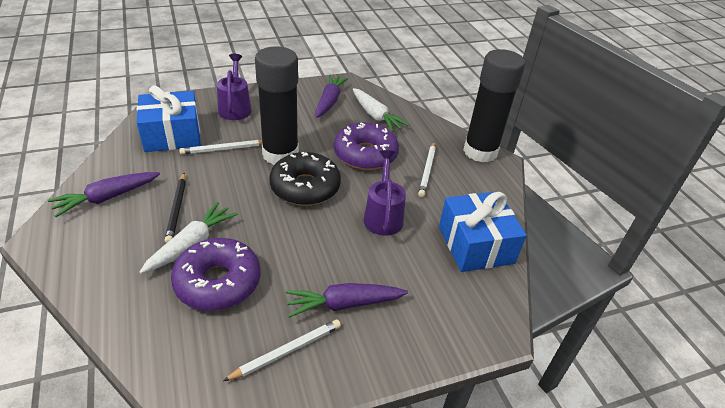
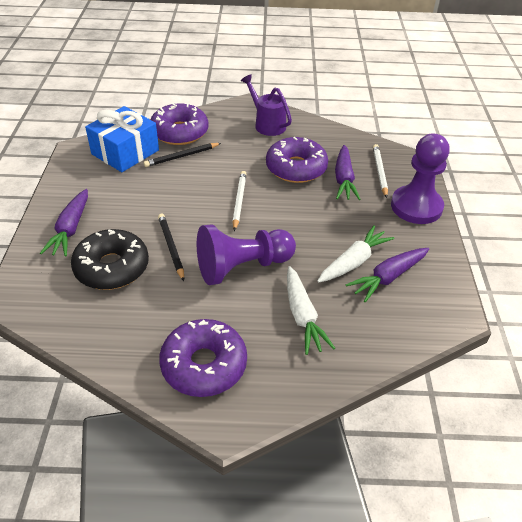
black glue stick: [255,47,299,165] [463,49,525,163] = 2 -> none = 0
black pencil: [164,173,186,243] = 1 -> [144,143,221,167] [158,214,184,281] = 2
blue gift: [137,85,201,152] [439,192,527,272] = 2 -> [85,106,159,172] = 1
purple donut: [171,238,260,311] [334,122,399,170] = 2 -> [151,103,208,145] [159,319,247,397] [266,137,328,183] = 3
purple pawn: none = 0 -> [197,225,296,285] [391,134,450,224] = 2
purple watering can: [217,54,251,120] [364,150,406,236] = 2 -> [241,75,292,136] = 1
white pencil: [179,140,262,155] [223,320,341,381] [418,142,436,197] = 3 -> [232,171,246,231] [373,144,388,198] = 2

